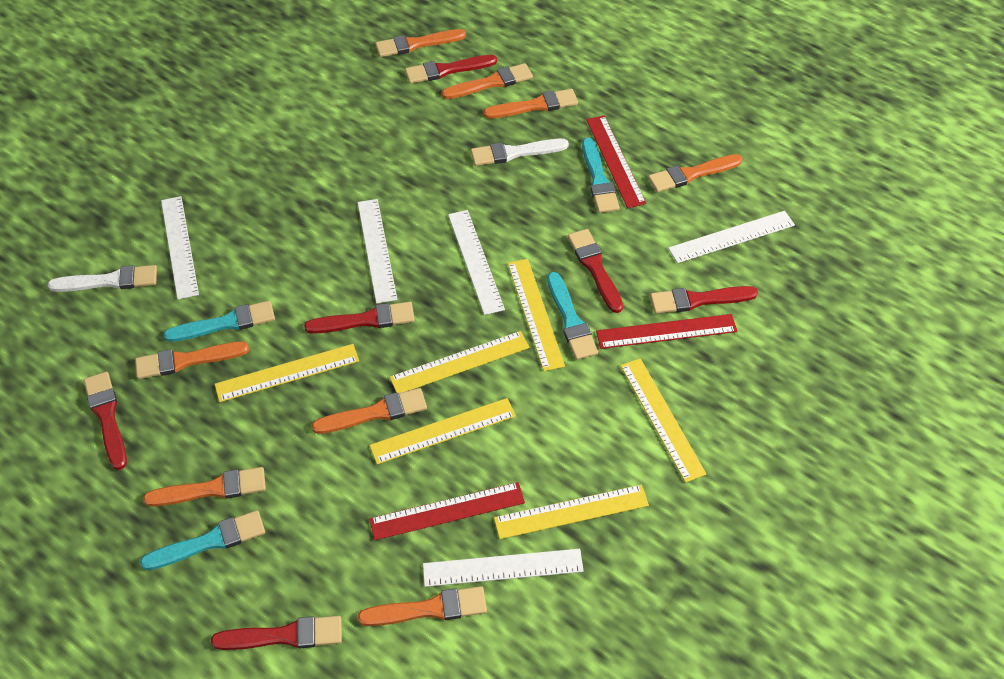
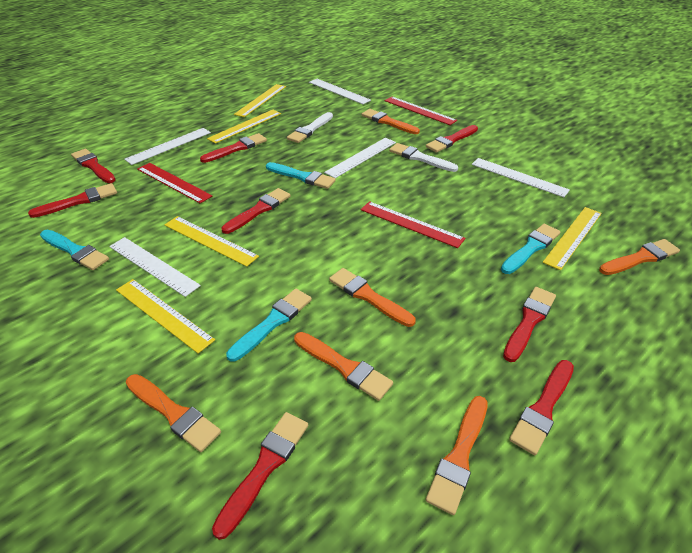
orange brush: [135,342,249,379] [143,467,266,507] [312,388,427,434] [358,586,487,626] [375,29,466,57] [441,63,533,99] [483,89,578,119] [648,154,743,192] = 8 -> [126,374,221,452] [294,332,393,401] [329,268,416,327] [362,109,420,134] [426,396,488,515] [599,239,680,275] = 6
red brush: [84,372,127,470] [211,616,342,650] [304,302,415,334] [405,55,497,84] [568,229,623,313] [650,286,758,314] = 6 -> [28,183,117,218] [71,149,116,183] [200,133,267,163] [212,412,308,540] [221,188,290,234] [426,125,478,153] [503,287,556,362] [509,360,574,455] = 8
yellow ruler: [214,344,359,402] [369,398,516,464] [390,331,530,393] [494,485,649,539] [508,259,565,371] [620,358,706,482] = 6 -> [116,279,215,354] [164,216,259,267] [207,110,281,144] [234,84,286,117] [543,207,602,270] = 5

